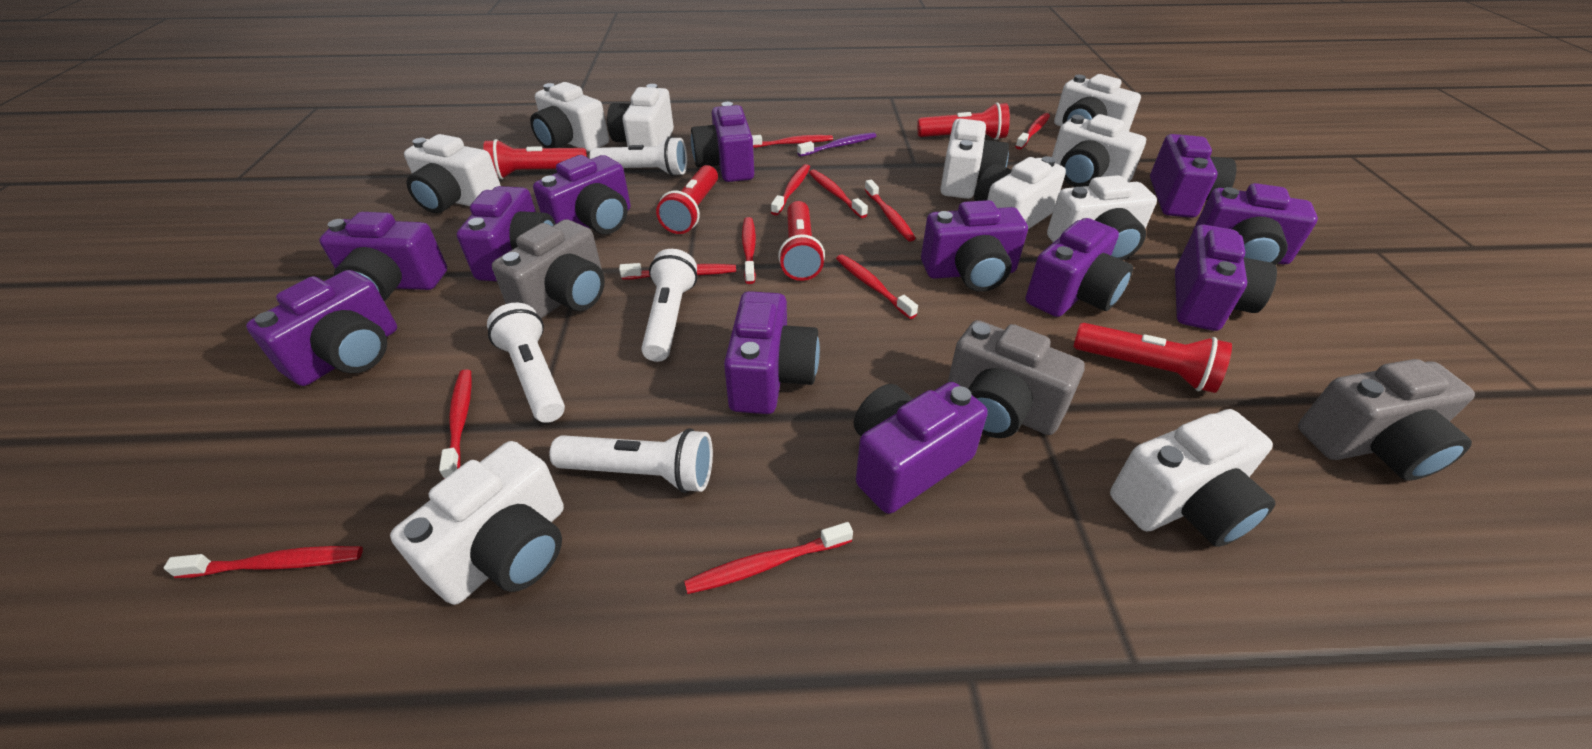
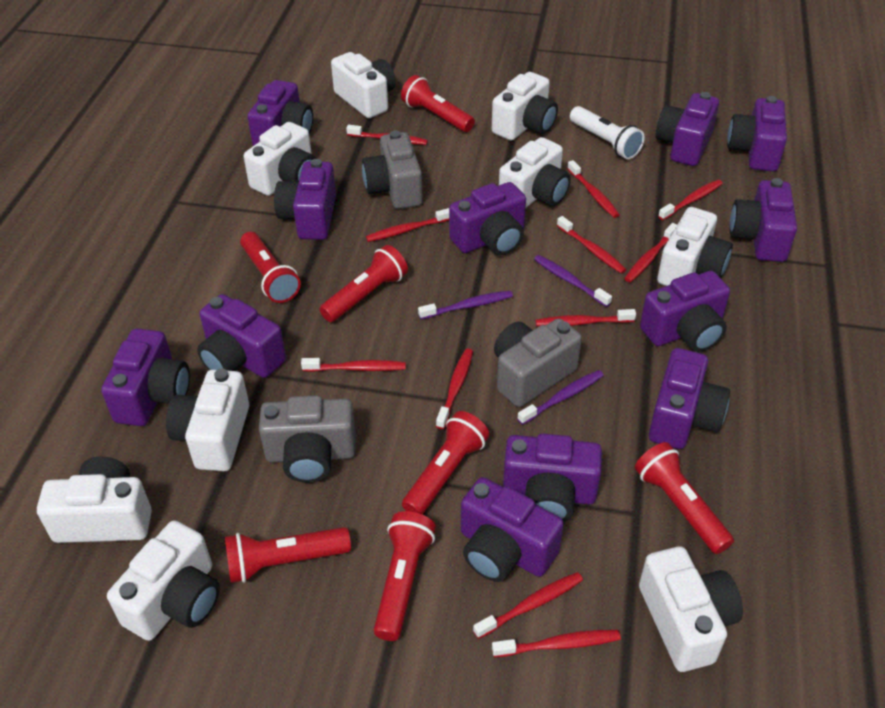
purple toothbrush: [797,132,876,157] = 1 -> [418,291,513,319] [517,370,604,425] [534,255,612,307] = 3
red flashlight: [483,139,587,179] [656,165,718,234] [778,201,825,281] [917,102,1010,140] [1073,323,1232,393] = 5 -> [225,527,351,583] [240,232,301,303] [320,245,408,322] [374,511,436,641] [401,75,475,132] [402,411,489,515] [635,442,734,554] = 7
white camera: [390,441,564,605] [404,134,501,213] [530,82,609,152] [607,84,674,147] [940,118,1009,199] [974,156,1066,229] [1047,175,1157,260] [1052,114,1146,187] [1054,74,1141,131] [1110,409,1275,547] = 10 -> [37,457,152,543] [107,520,220,641] [166,369,249,471] [244,122,316,196] [331,52,396,118] [492,72,558,140] [499,137,571,208] [639,546,743,672] [657,207,733,286] = 9
white flashlight: [487,303,565,423] [549,428,713,493] [589,136,687,176] [641,249,697,362] = 4 -> [570,106,645,159] = 1

